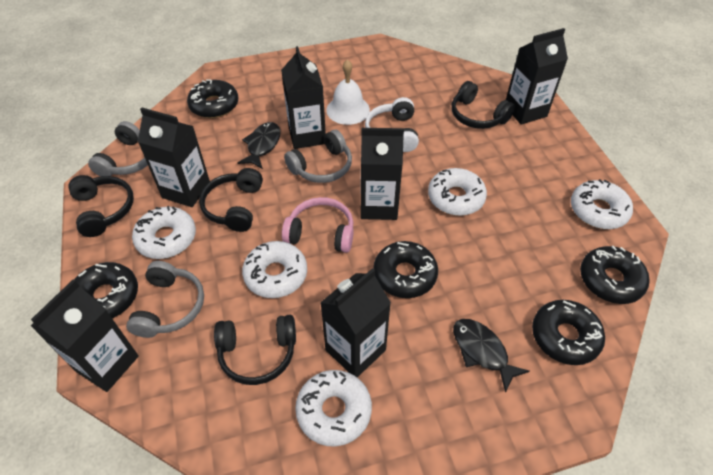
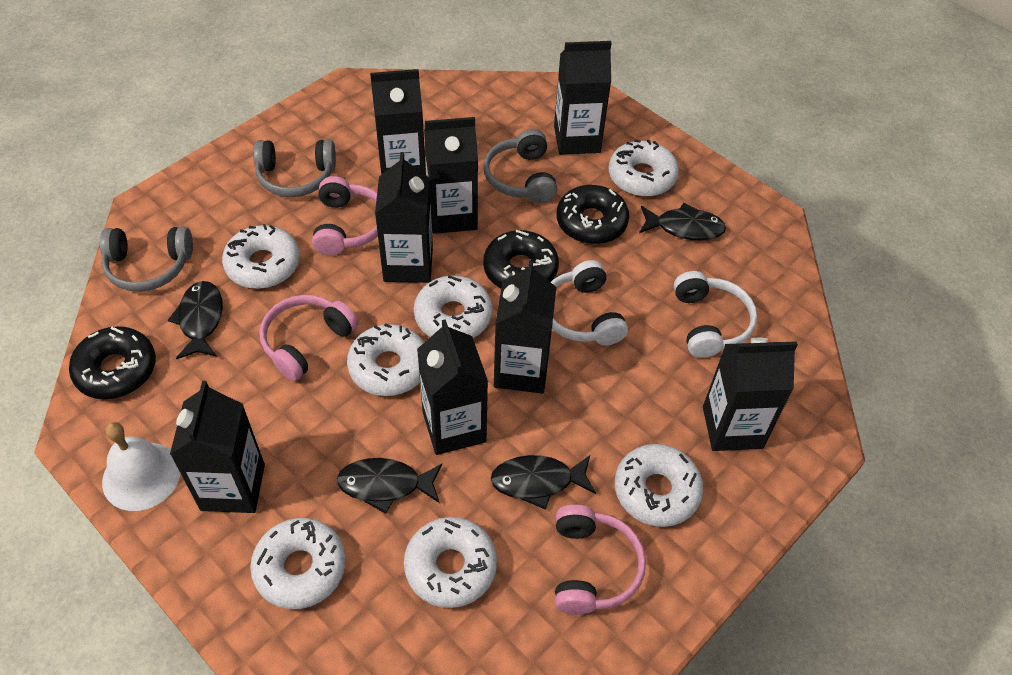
black carton: [31,279,139,392] [138,107,210,207] [281,46,326,149] [320,268,391,377] [360,128,404,220] [506,28,568,125] = 6 -> [170,381,265,513] [370,69,426,175] [375,152,433,283] [417,319,488,455] [424,117,478,234] [494,260,556,394] [554,41,612,155] [703,338,798,451] = 8
black donut: [74,262,138,318] [187,79,238,118] [373,241,438,298] [532,300,605,365] [580,246,649,304] = 5 -> [69,326,156,399] [483,230,559,288] [557,185,629,244] = 3
black fish: [237,122,281,169] [453,319,530,393] = 2 -> [168,281,223,359] [337,458,442,514] [491,455,596,510] [639,203,726,240] = 4
black headphones: [68,175,134,237] [199,168,263,232] [214,315,296,385] [452,81,515,129] = 4 -> none = 0
pink headphones: [282,197,354,253] = 1 -> [259,295,358,381] [312,176,378,256] [555,505,646,615] = 3
white donut: [132,206,196,259] [242,241,307,298] [295,370,372,446] [428,168,487,216] [571,179,633,229] = 5 -> [222,224,300,289] [250,518,346,609] [347,323,424,396] [404,517,497,608] [414,275,492,338] [608,140,679,197] [615,444,703,527] = 7
white headphones: [365,97,419,152] = 1 -> [551,260,628,345] [674,271,757,358] = 2

